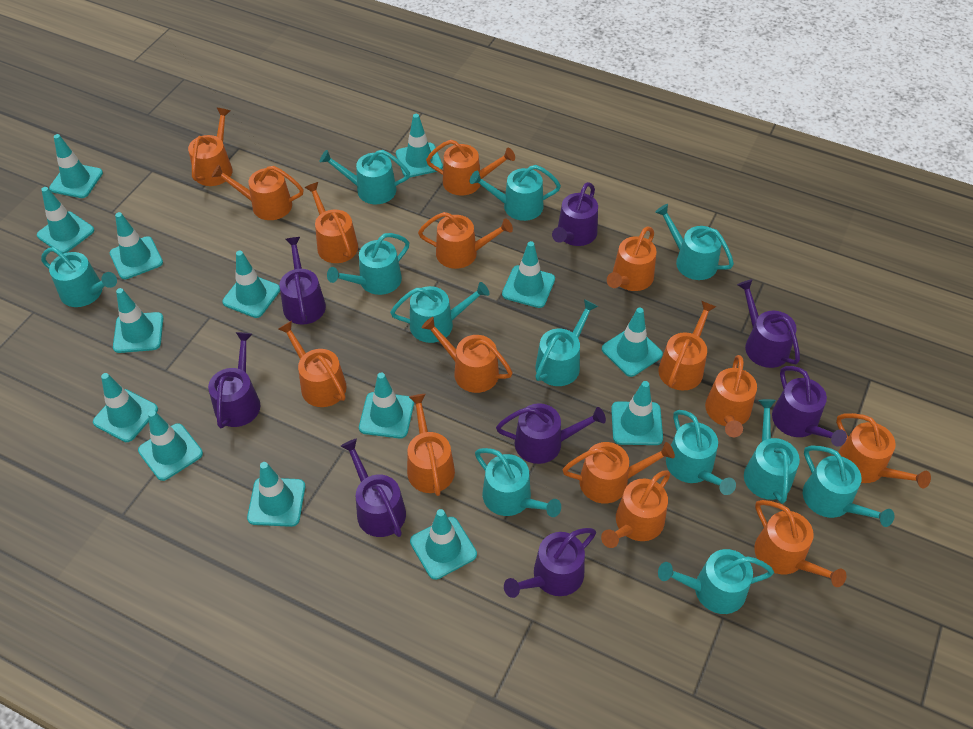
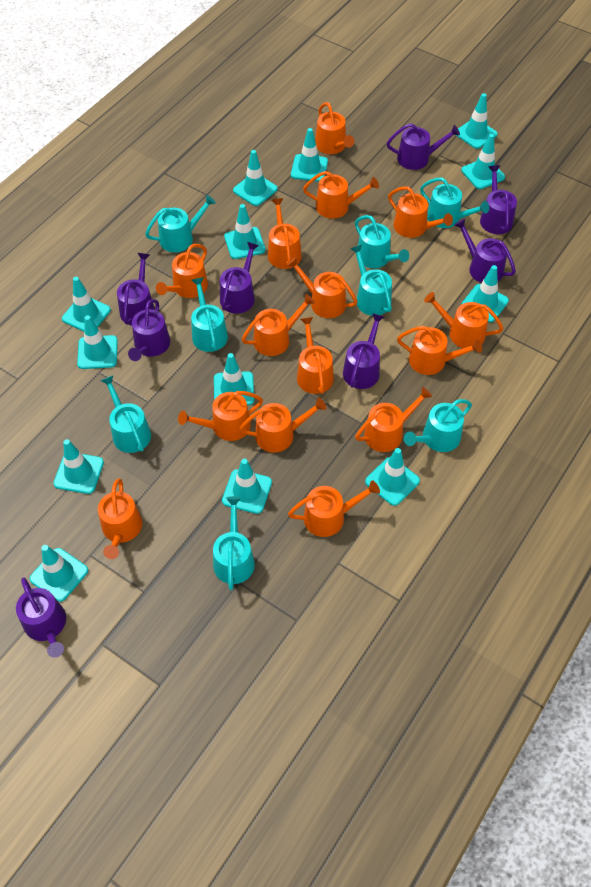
turquoise traffic cone: [37,187,94,254] [49,134,103,198] [93,373,158,442] [110,212,163,279] [113,288,163,353] [138,410,203,481] [222,251,280,318] [247,462,305,527] [359,373,414,439] [396,114,443,178] [410,509,477,580] [502,241,555,308] [602,308,663,377] [611,381,663,445] = 14 -> [30,545,88,602] [53,439,104,494] [62,277,111,331] [77,315,118,369] [214,353,254,405] [222,458,272,514] [224,204,265,259] [233,150,278,206] [291,128,328,182] [365,448,420,506] [456,93,498,149] [461,134,505,189] [461,265,509,322] = 13
turquoise watering can: [41,247,117,307] [320,150,410,204] [327,233,409,295] [390,282,489,343] [470,165,561,221] [475,448,561,517] [535,299,598,386] [655,204,734,280] [658,549,774,614] [666,410,736,495] [744,399,800,504] [803,445,894,527] = 12 -> [100,375,151,453] [145,195,216,253] [191,277,228,352] [213,496,255,590] [350,245,392,316] [355,215,409,268] [404,399,472,452] [420,178,489,228] = 8

